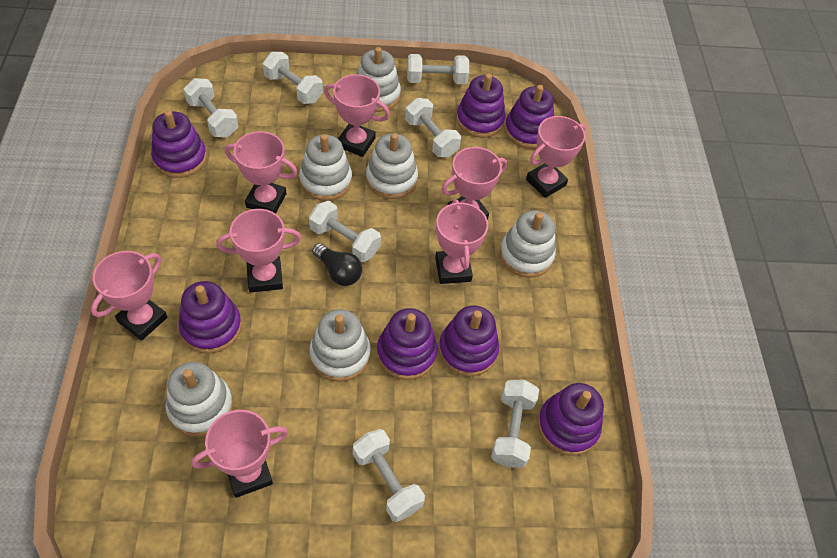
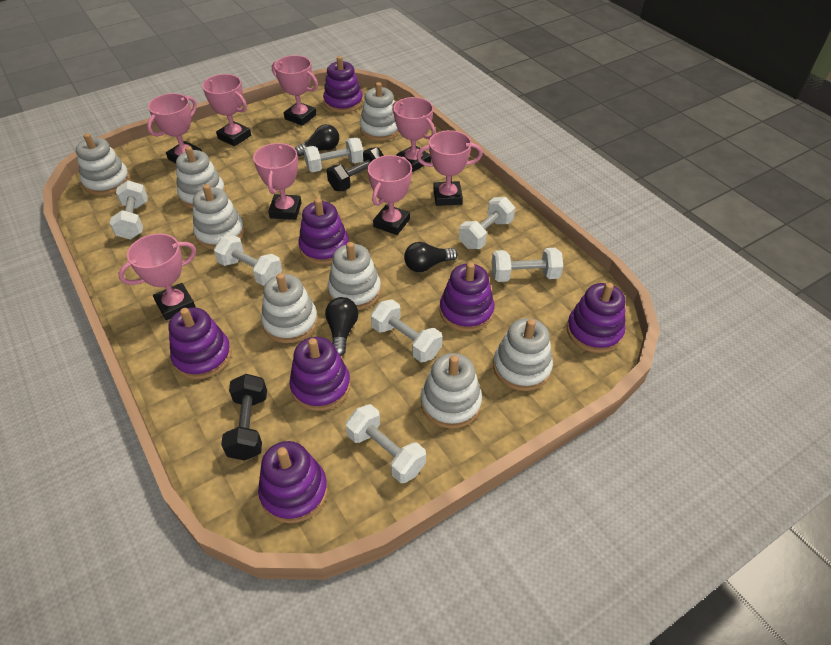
black dumbbell: none = 0 -> [221,374,267,461] [327,147,384,191] = 2
black light bulb: [312,243,362,286] = 1 -> [295,124,339,157] [325,297,358,356] [404,242,458,272] = 3
white stacking toy: [166,362,233,437] [299,134,352,201] [309,309,371,382] [357,47,401,112] [366,133,418,199] [500,210,556,278] = 6 -> [76,133,130,196] [176,146,226,209] [193,184,245,250] [261,273,318,343] [328,242,381,310] [360,82,399,141] [421,353,482,428] [493,318,553,391] = 8

